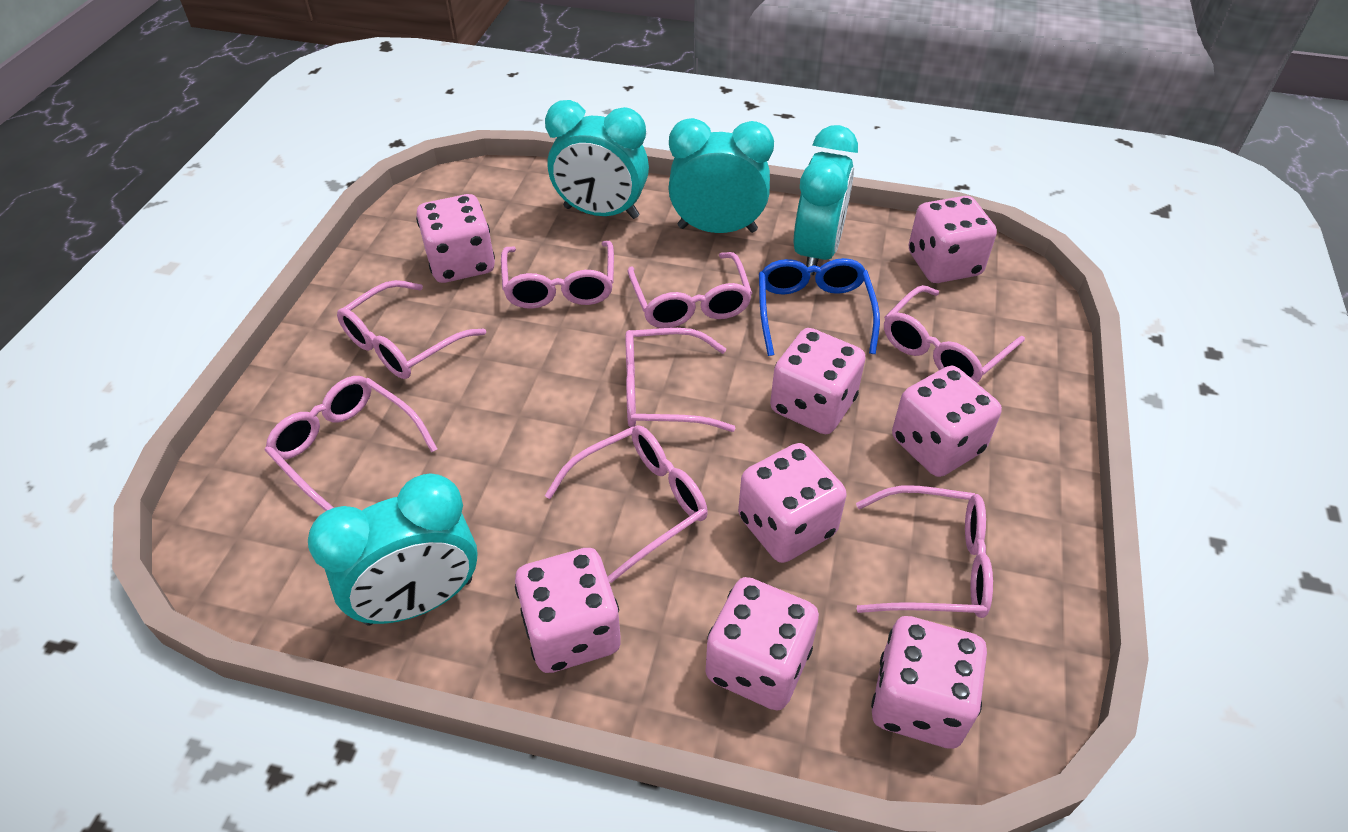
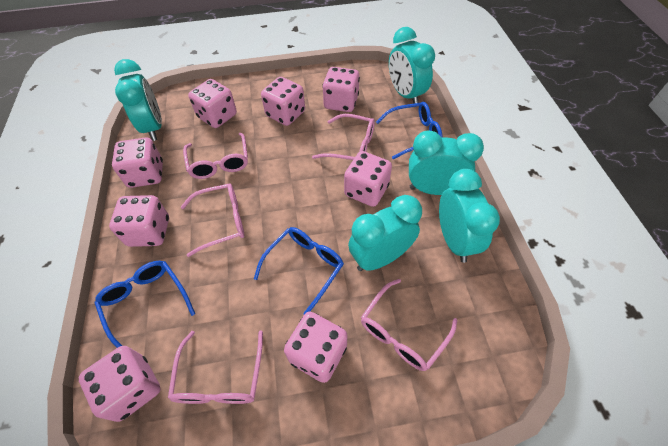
blue glasses: [759,258,880,356] = 1 -> [94,261,195,348] [254,227,344,315] [376,102,443,159] = 3
pink glasses: [265,376,437,511] [337,280,486,379] [501,241,614,309] [545,425,708,583] [625,328,735,432] [627,252,752,328] [856,486,993,618] [884,285,1025,383] = 8 -> [168,330,263,404] [181,183,244,257] [183,133,248,179] [312,114,375,160] [361,279,457,371] = 5
turquoise clock: [308,473,478,625] [545,100,649,219] [668,118,774,233] [794,125,858,275] = 4 -> [114,59,162,141] [348,195,422,271] [389,27,435,104] [409,130,484,195] [439,169,500,263] = 5

